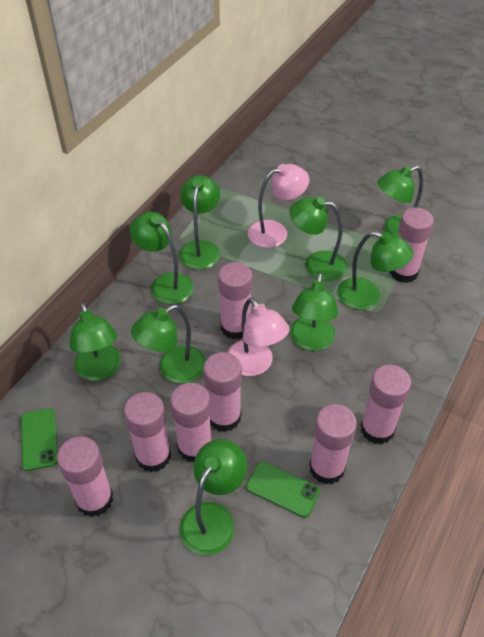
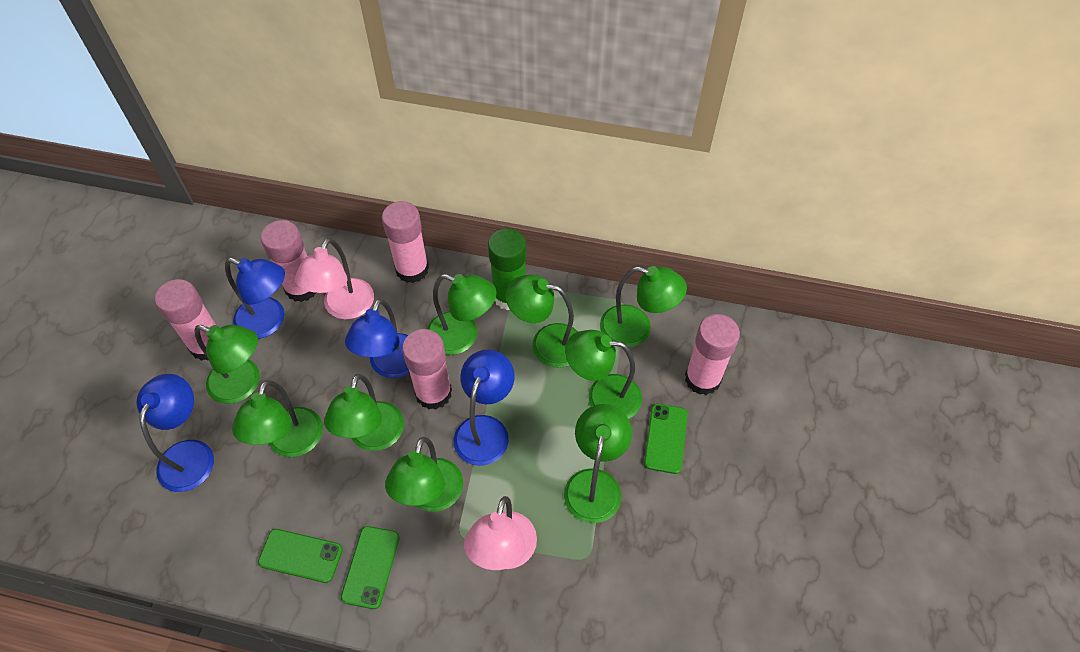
blue lamp: none = 0 -> [137,374,214,492] [225,258,285,339] [345,299,410,378] [454,350,515,466] = 4
green glue stick: none = 0 -> [488,229,526,310] = 1
green phone: [21,408,58,471] [246,461,320,518] = 2 -> [258,529,343,583] [341,526,399,609] [644,404,688,474] = 3
pink glue stick: [57,436,113,517] [124,392,171,472] [170,383,212,462] [203,352,242,432] [218,262,253,340] [309,404,357,484] [360,364,411,444] [390,208,434,283] = 8 -> [155,279,217,361] [261,220,316,302] [382,201,429,283] [402,329,452,410] [685,314,740,395] = 5

